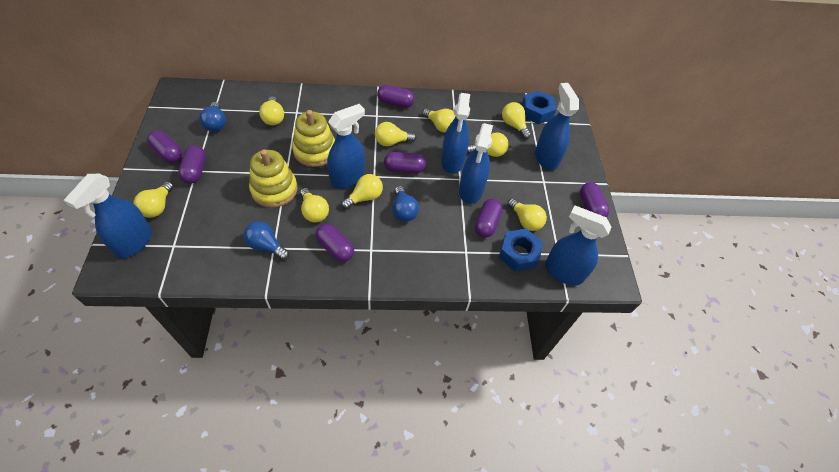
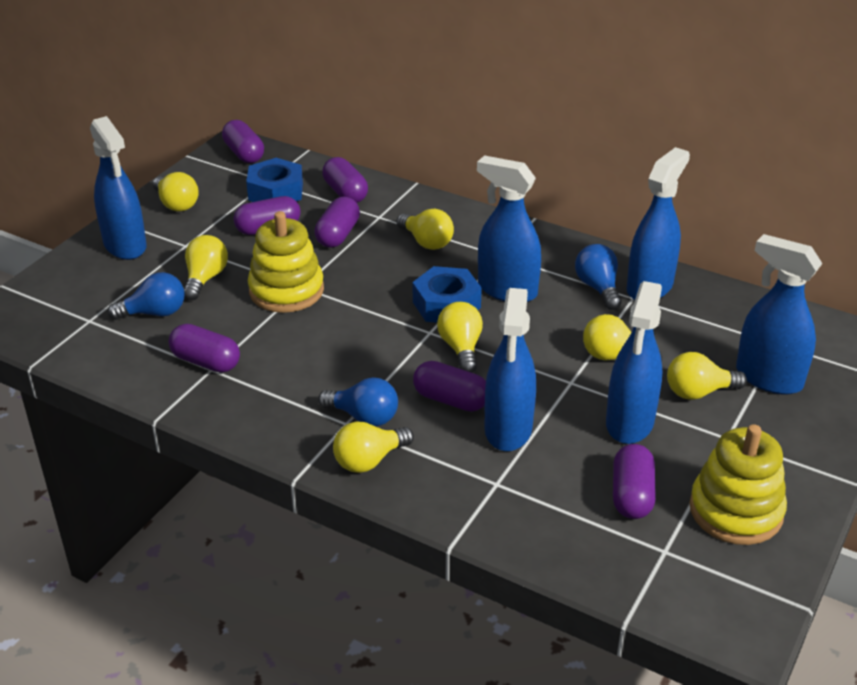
yellow light bulb: [134,181,174,218] [259,96,284,125] [300,188,329,222] [341,174,383,209] [375,122,416,146] [422,108,456,132] [467,132,509,157] [502,102,531,139] [507,198,547,231] = 9 -> [153,172,199,211] [184,235,228,300] [333,421,414,473] [396,209,454,250] [437,302,483,373] [583,314,662,361] [667,352,747,400] = 7

